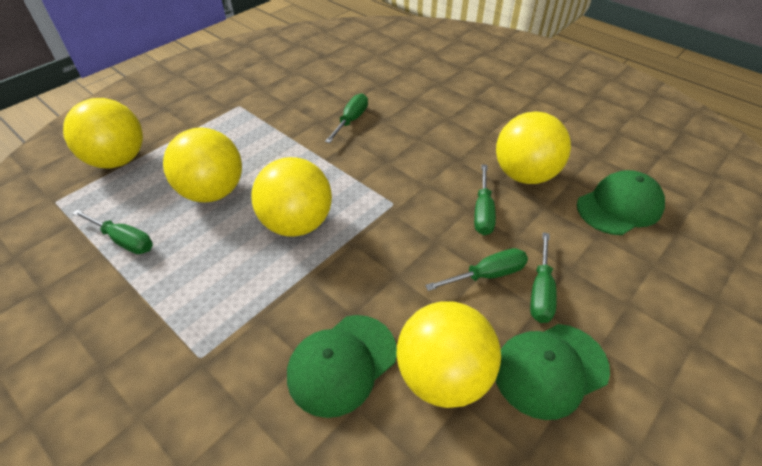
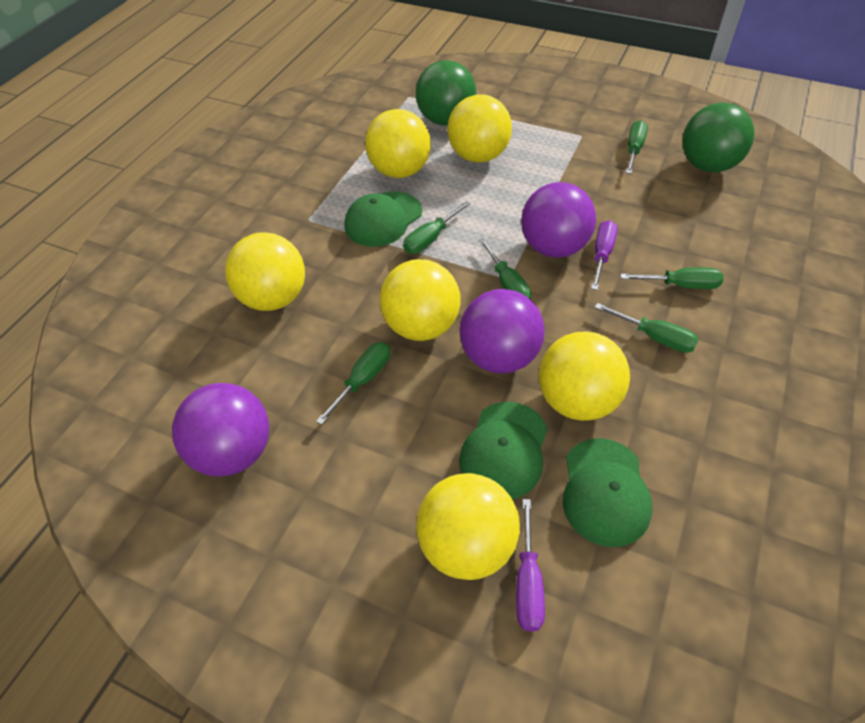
green ball: none = 0 -> [416,60,476,126] [682,103,754,172] = 2
green screwdriver: [72,209,153,254] [325,93,368,143] [425,248,528,291] [474,164,496,235] [530,232,557,323] = 5 -> [316,342,390,425] [403,201,471,254] [479,238,531,300] [594,303,699,353] [620,267,723,289] [626,120,648,174] = 6
purple ball: none = 0 -> [172,383,269,477] [460,289,545,374] [521,182,596,258] = 3
purple screwdriver: none = 0 -> [516,499,545,632] [591,220,618,290] = 2
yellow ball: [63,98,143,168] [163,128,242,202] [251,157,332,237] [397,301,501,408] [496,111,571,184] = 5 -> [225,232,305,311] [365,109,431,178] [380,259,461,341] [416,473,520,580] [447,95,512,163] [539,331,630,421] = 6

